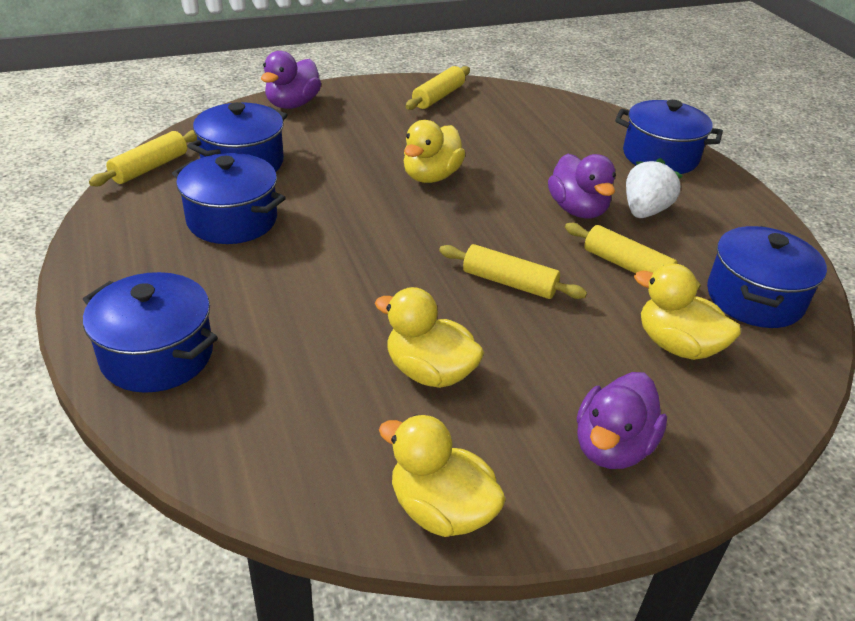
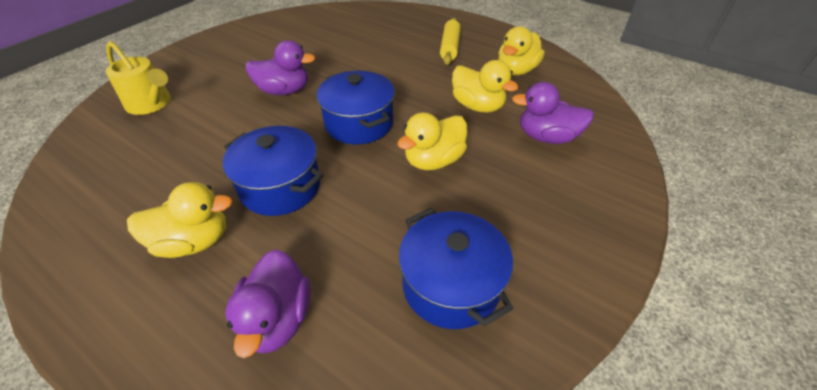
blue pot: [83,272,218,393] [172,153,286,244] [188,102,287,172] [615,100,723,174] [707,226,827,328] = 5 -> [223,126,323,216] [317,71,395,144] [399,208,513,329] = 3
white strawberry: [626,158,683,218] = 1 -> none = 0
yellow rolling pin: [89,130,197,186] [405,66,470,110] [439,244,587,299] [565,223,701,290] = 4 -> [440,18,461,65] = 1
yellow watering can: none = 0 -> [106,41,171,115] = 1

